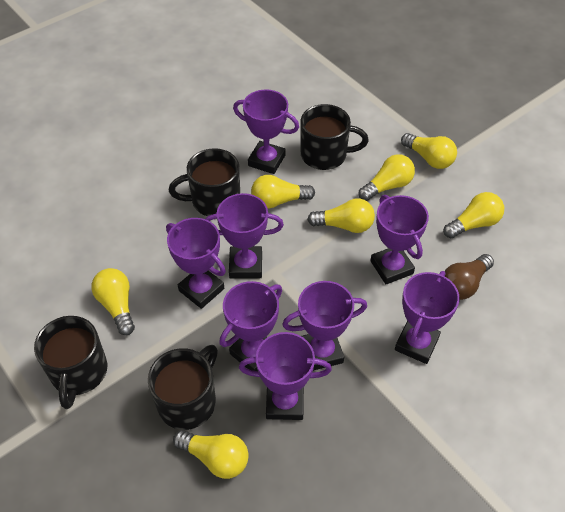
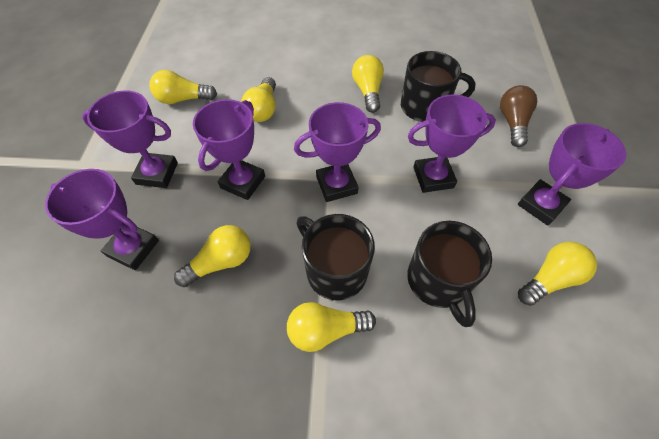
black mug: [34,316,107,409] [148,345,218,430] [169,148,240,216] [301,104,369,170] = 4 -> [296,214,375,301] [401,51,476,122] [407,221,492,327] = 3
purple trophy: [166,218,226,309] [205,193,284,279] [219,281,282,371] [233,89,299,174] [239,332,332,420] [282,281,367,371] [371,195,429,284] [395,271,459,364] = 8 -> [45,169,159,270] [82,91,178,188] [193,99,265,200] [294,102,381,202] [408,94,496,193] [518,123,627,226] = 6
yellow light bulb: [91,268,135,335] [173,430,249,479] [251,175,315,208] [307,198,375,233] [359,154,415,201] [401,133,457,169] [443,192,504,238] = 7 -> [149,70,217,104] [174,225,251,287] [241,77,276,122] [287,302,376,352] [352,55,384,113] [518,242,597,306] = 6

